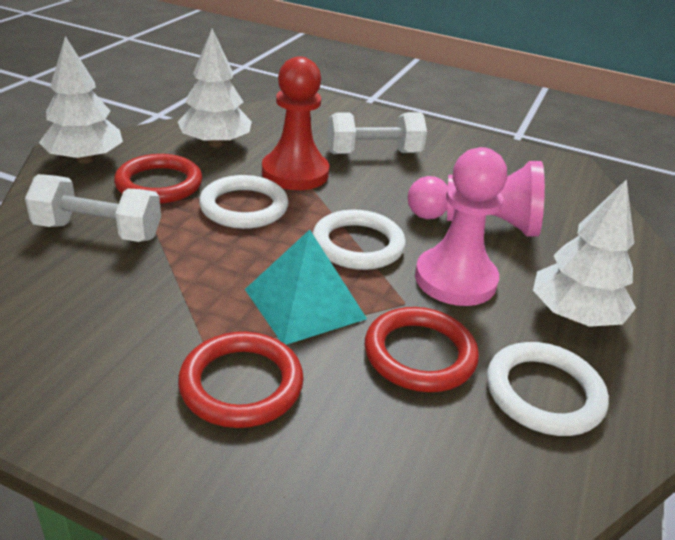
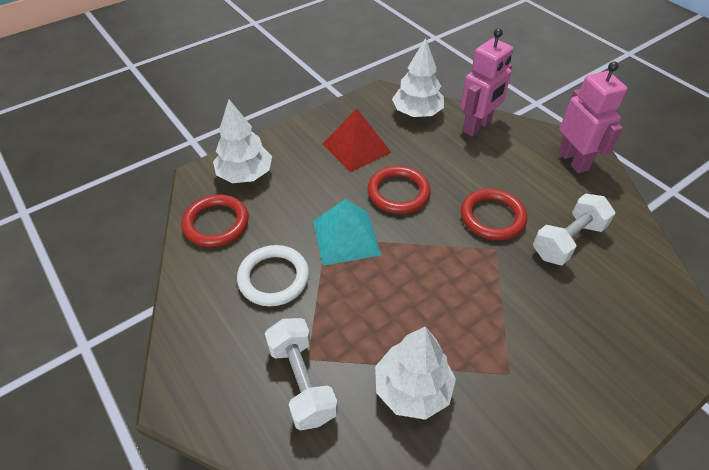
pink pawn: [407,161,545,237] [415,147,507,306] = 2 -> none = 0
pink robot: none = 0 -> [460,28,513,137] [558,61,628,173] = 2
red pawn: [262,56,329,190] = 1 -> none = 0
red pyramid: none = 0 -> [323,108,392,172] = 1
white ring: [199,175,288,229] [312,209,406,270] [487,342,609,436] = 3 -> [237,245,309,306] = 1

